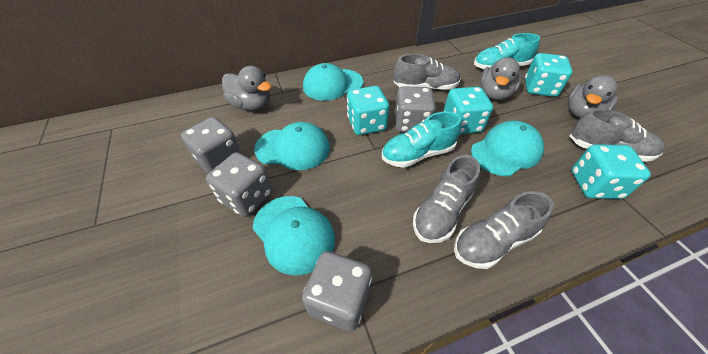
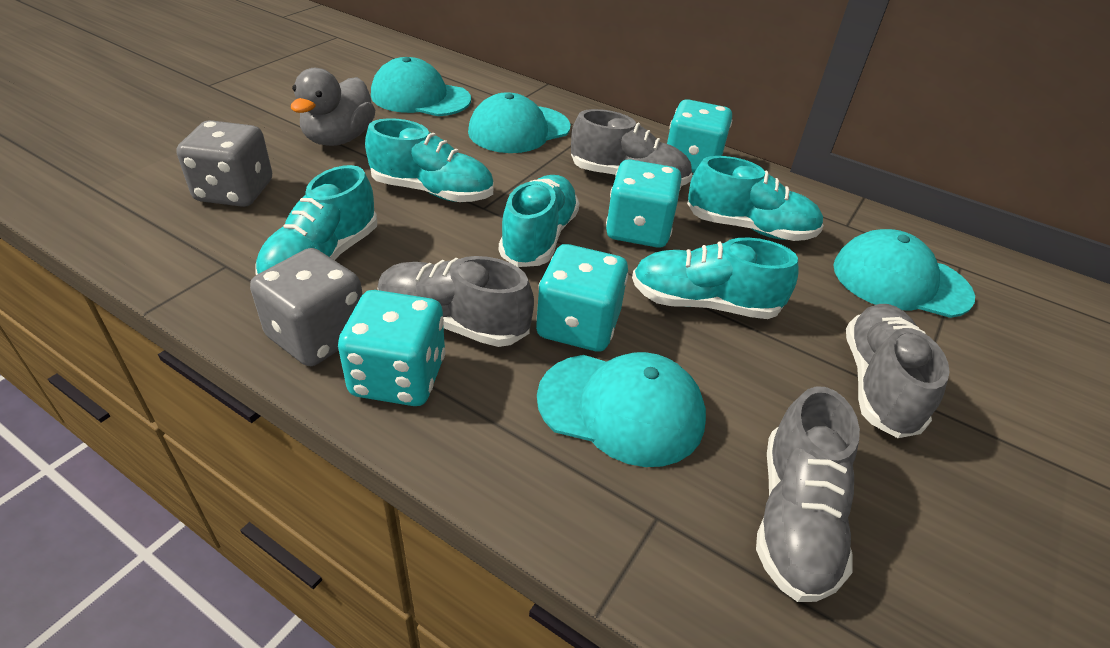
grey dice: [181,117,242,173] [206,152,272,217] [302,251,372,331] [395,86,436,133] = 4 -> [176,120,272,207] [250,248,363,366] = 2
grey duck: [222,66,271,111] [480,57,522,100] [568,75,618,118] = 3 -> [291,68,375,146] = 1
turquoise shoe: [382,111,462,168] [474,33,540,70] = 2 -> [255,165,377,275] [365,118,494,202] [499,175,579,267] [632,238,799,319] [687,156,824,241] = 5

